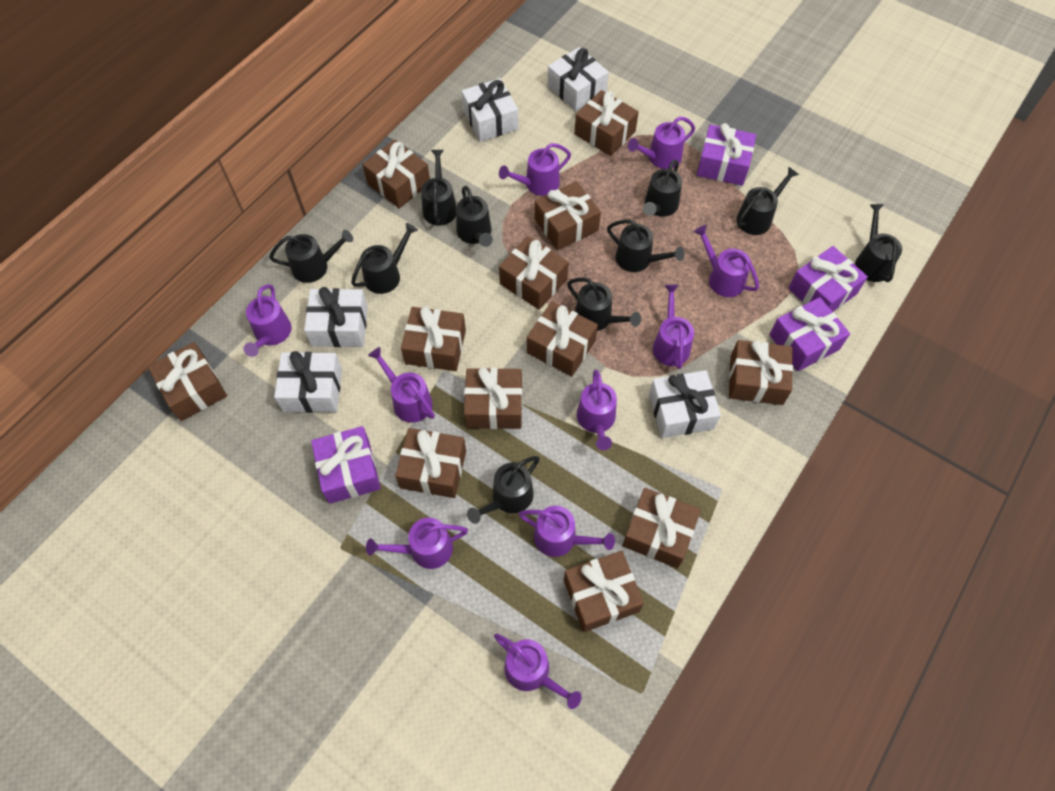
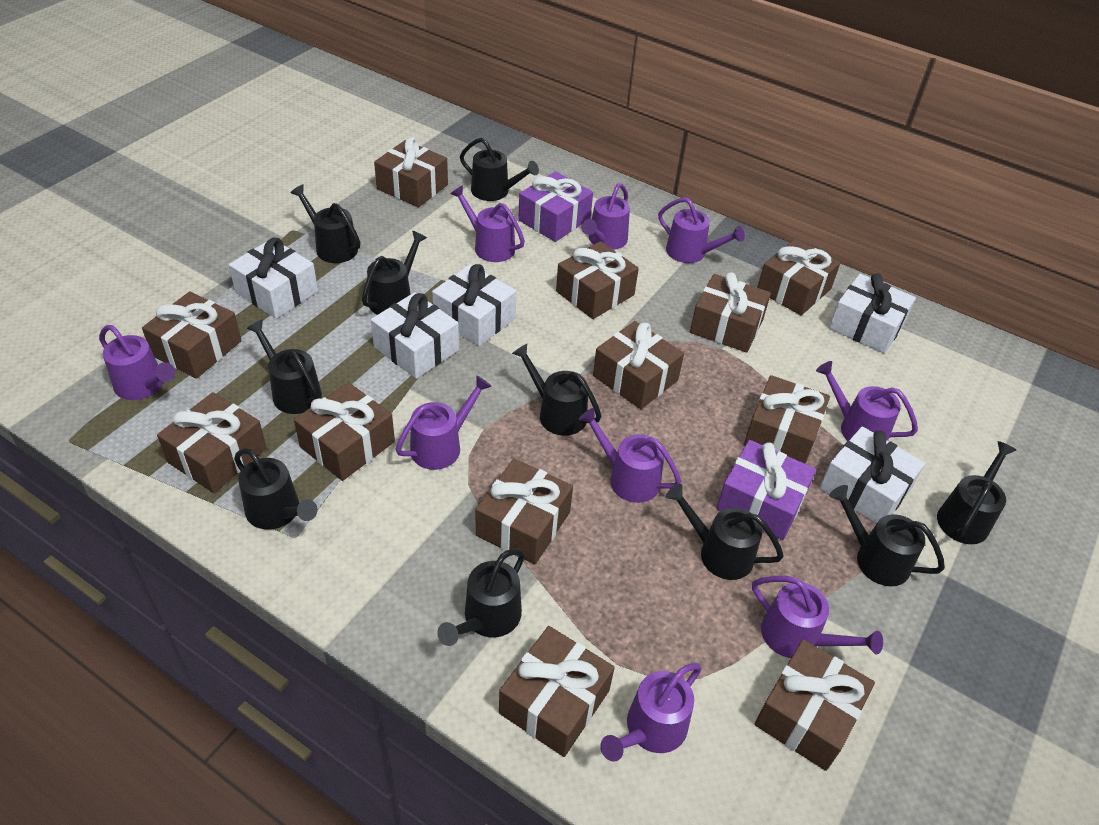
purple gift: [311,426,381,504] [697,123,756,186] [769,297,850,371] [788,246,868,312] = 4 -> [518,171,593,242] [716,440,816,540] = 2
purple watering can: [244,284,292,357] [366,518,468,569] [368,347,435,423] [494,633,582,709] [499,143,571,196] [518,506,615,557] [577,369,617,450] [628,116,695,169] [653,284,694,369] [694,225,759,297] = 10 -> [99,325,175,400] [396,375,492,470] [450,185,525,262] [579,408,681,503] [582,183,630,250] [600,663,702,762] [658,197,745,263] [752,576,883,658] [816,361,918,441] = 9

